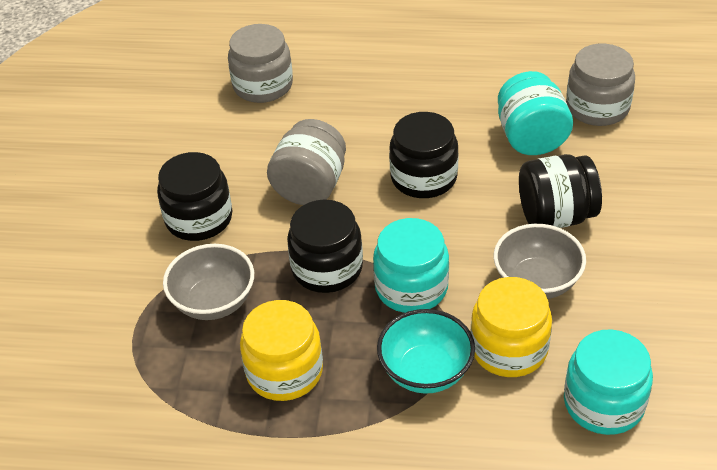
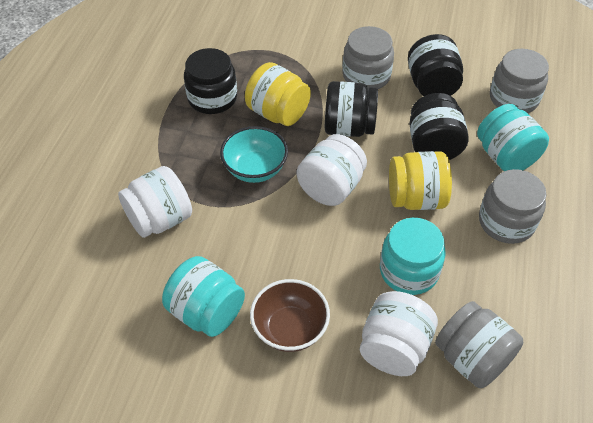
brown bowl: none = 0 -> [250,279,330,352] = 1
grey bowl: [163,244,254,320] [494,224,586,299] = 2 -> none = 0
grey jar: [228,24,293,103] [267,119,346,205] [566,44,635,126] = 3 -> [343,26,394,89] [435,301,523,388] [479,169,547,244] [490,49,549,113] = 4
white jar: none = 0 -> [118,166,192,238] [297,134,367,206] [360,291,438,376] = 3

